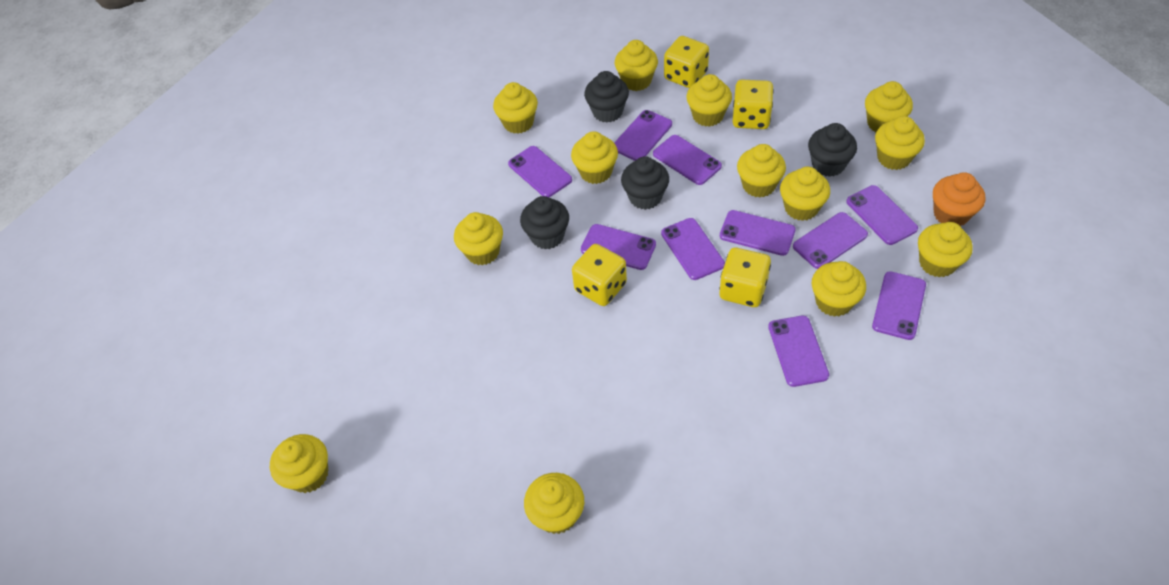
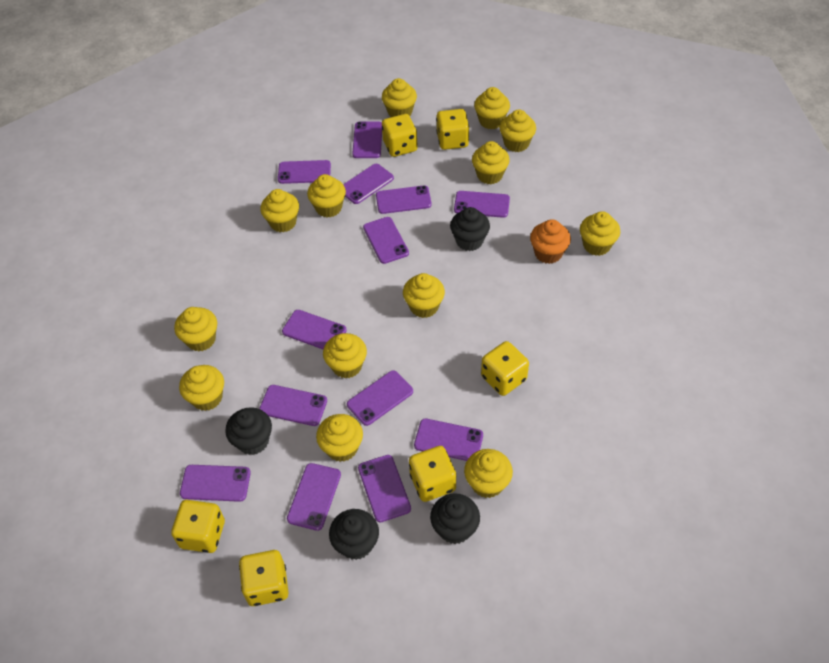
purple phone: [508,146,572,198] [581,224,656,270] [614,110,672,161] [653,135,722,185] [661,218,725,280] [720,210,796,256] [768,316,829,387] [793,212,868,269] [846,185,918,245] [872,271,926,340] = 10 -> [180,465,251,502] [259,385,327,426] [278,160,331,184] [282,310,347,349] [287,463,341,531] [343,164,394,204] [347,370,413,426] [352,121,382,158] [358,455,411,522] [363,217,409,264] [376,185,432,214] [414,418,483,461] [454,191,510,218] = 13
yellow dice: [572,244,627,306] [664,36,709,88] [719,248,771,307] [733,80,774,129] = 4 -> [171,500,225,553] [239,550,289,606] [382,114,417,157] [409,446,456,502] [436,109,469,150] [481,341,529,396] = 6

